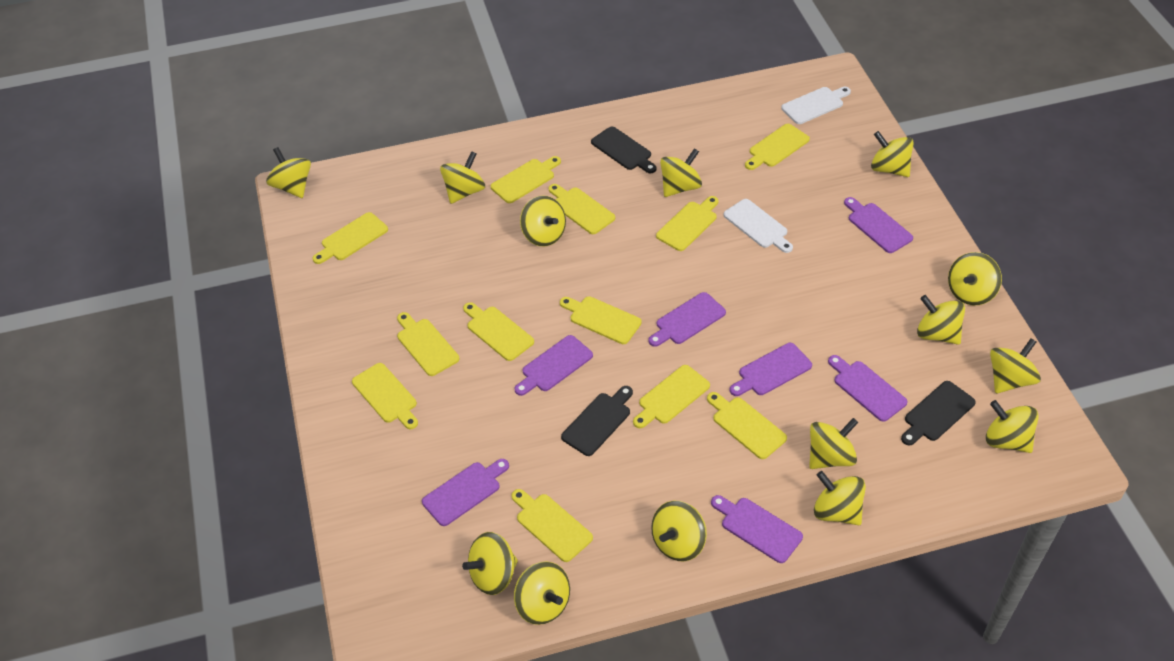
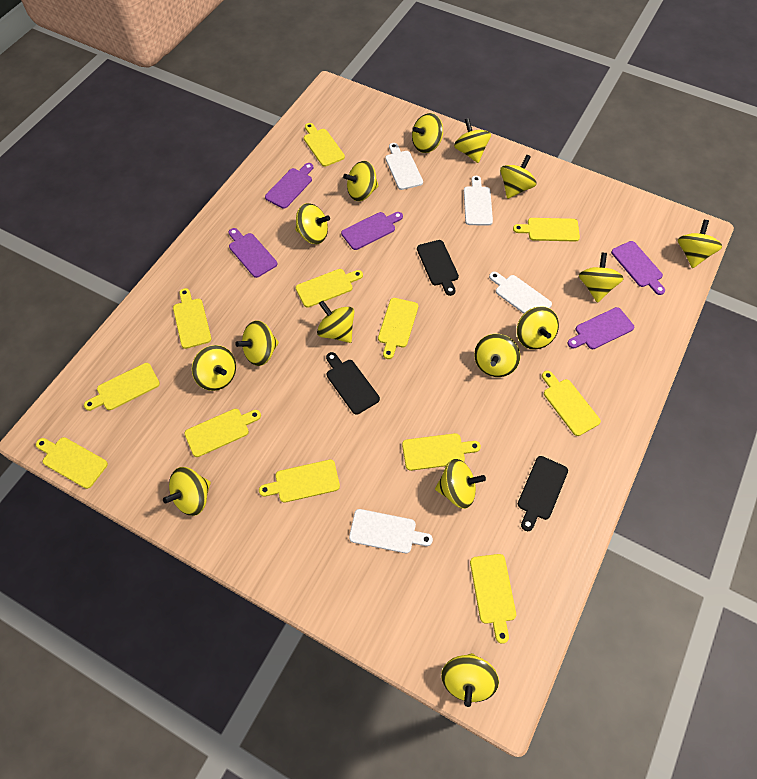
purple cutting board: [422,459,509,526] [514,335,593,396] [648,292,726,347] [711,495,803,563] [730,343,812,396] [828,355,908,422] [844,197,913,253] = 7 -> [229,228,277,278] [265,163,313,209] [341,212,403,250] [568,307,634,349] [611,241,665,295] = 5
white cutting board: [724,199,793,253] [781,87,851,124] = 2 -> [349,509,433,553] [385,143,423,190] [464,176,493,226] [489,272,552,314] = 4
yellow spinning top: [266,147,311,198] [440,151,485,204] [462,532,518,595] [514,561,570,625] [520,196,566,246] [651,501,707,561] [660,148,702,197] [809,418,858,469] [814,471,866,525] [871,131,914,177] [917,295,965,345] [948,252,1002,306] [986,400,1039,453] [990,338,1041,393] = 14 -> [163,467,211,516] [192,345,236,391] [235,320,279,366] [295,203,330,244] [317,301,354,343] [343,161,379,201] [412,113,443,153] [435,459,486,509] [441,653,499,707] [454,118,491,163] [474,334,520,377] [500,155,536,199] [517,306,559,350] [579,253,624,303] [678,220,722,268] = 15

